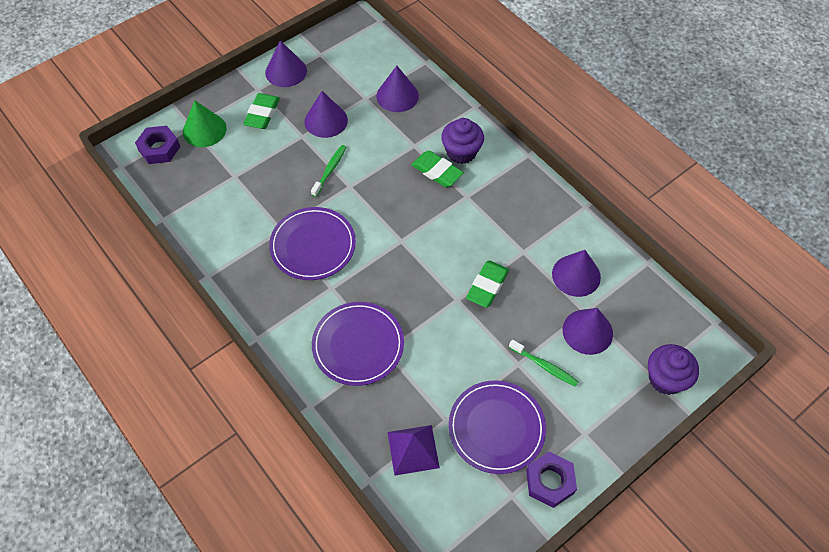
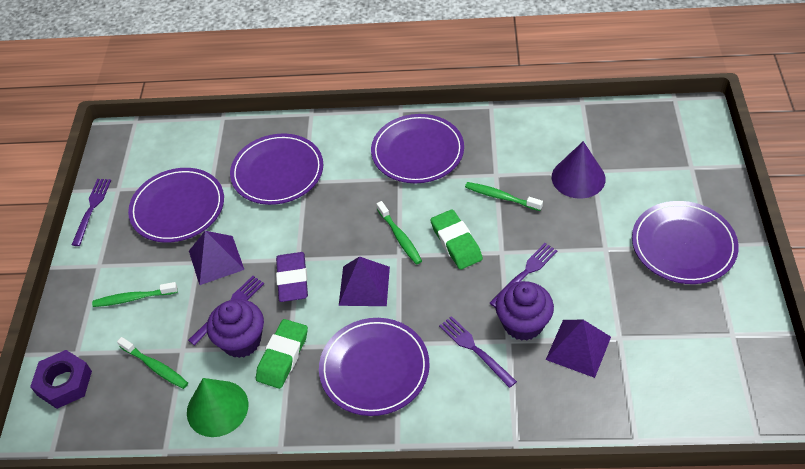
green eraser: [243,93,280,129] [411,151,464,187] [466,261,509,308] = 3 -> [256,319,308,389] [430,209,483,270] = 2
green toothbrush: [311,145,346,197] [509,339,579,387] = 2 -> [92,282,178,307] [117,337,188,389] [377,201,422,265] [465,182,543,211] = 4
purple cone: [265,40,307,87] [305,91,348,138] [376,66,419,112] [552,250,601,297] [563,308,613,355] = 5 -> [552,141,606,199] = 1
purple eraser: none = 0 -> [276,252,308,302] = 1
purple fork: none = 0 -> [72,179,111,246] [188,276,264,346] [439,316,517,388] [490,243,557,307] = 4
purple nut: [135,126,180,164] [526,452,577,508] = 2 -> [30,350,92,409] = 1
purple plate: [269,207,356,280] [312,302,404,386] [448,380,546,474] = 3 -> [128,168,224,243] [230,134,323,205] [319,318,430,416] [371,114,464,183] [632,201,739,284] = 5
purple pyramid: [388,425,440,476] = 1 -> [189,231,244,285] [339,256,390,306] [546,320,611,378] = 3

